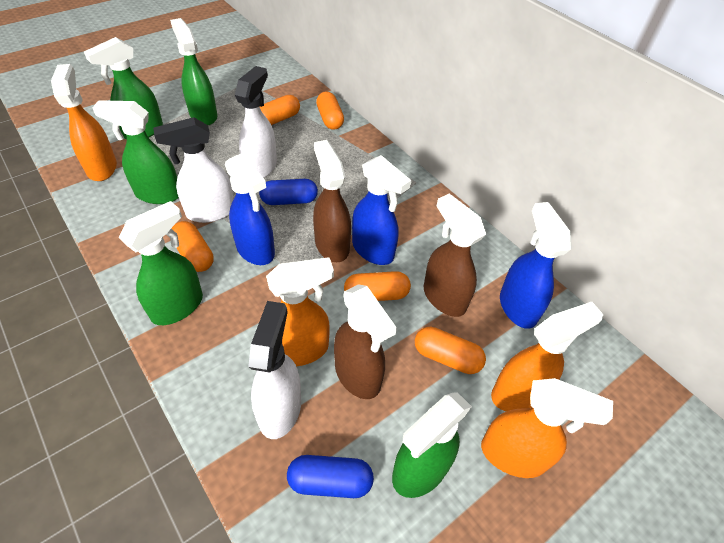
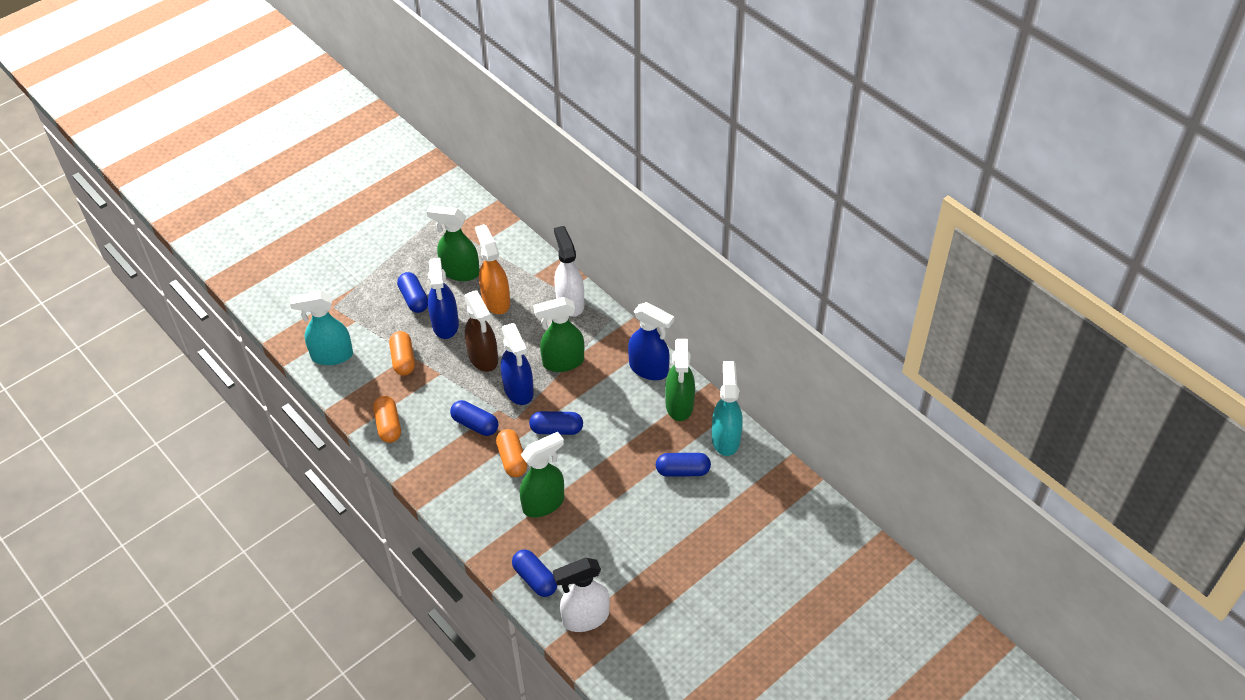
blue capsule: [259,179,318,205] [287,455,374,498] = 2 -> [397,272,428,313] [450,400,498,436] [512,549,557,597] [529,411,583,435] [656,453,711,477] = 5
brown spray bottle: [313,140,351,262] [334,285,397,399] [423,194,486,317] = 3 -> [464,290,498,372] = 1
green spray bottle: [84,37,163,139] [93,101,179,204] [119,201,203,325] [170,18,218,125] [392,392,472,498] = 5 -> [427,205,480,281] [520,432,564,517] [533,297,584,372] [665,339,695,421] = 4
orange capsule: [171,221,214,272] [259,95,300,125] [316,91,344,130] [344,271,411,301] [415,327,486,374] = 5 -> [373,396,401,443] [389,331,415,376] [496,429,527,477] = 3
orange spray bottle: [51,64,117,181] [266,257,334,366] [481,378,613,478] [491,302,603,412] = 4 -> [475,224,510,314] = 1
turquoise spray bottle: none = 0 -> [290,291,353,365] [712,361,743,456] = 2
white spray bottle: [153,117,233,223] [235,66,277,178] [248,301,301,439] = 3 -> [553,558,610,632] [554,226,584,317] = 2

